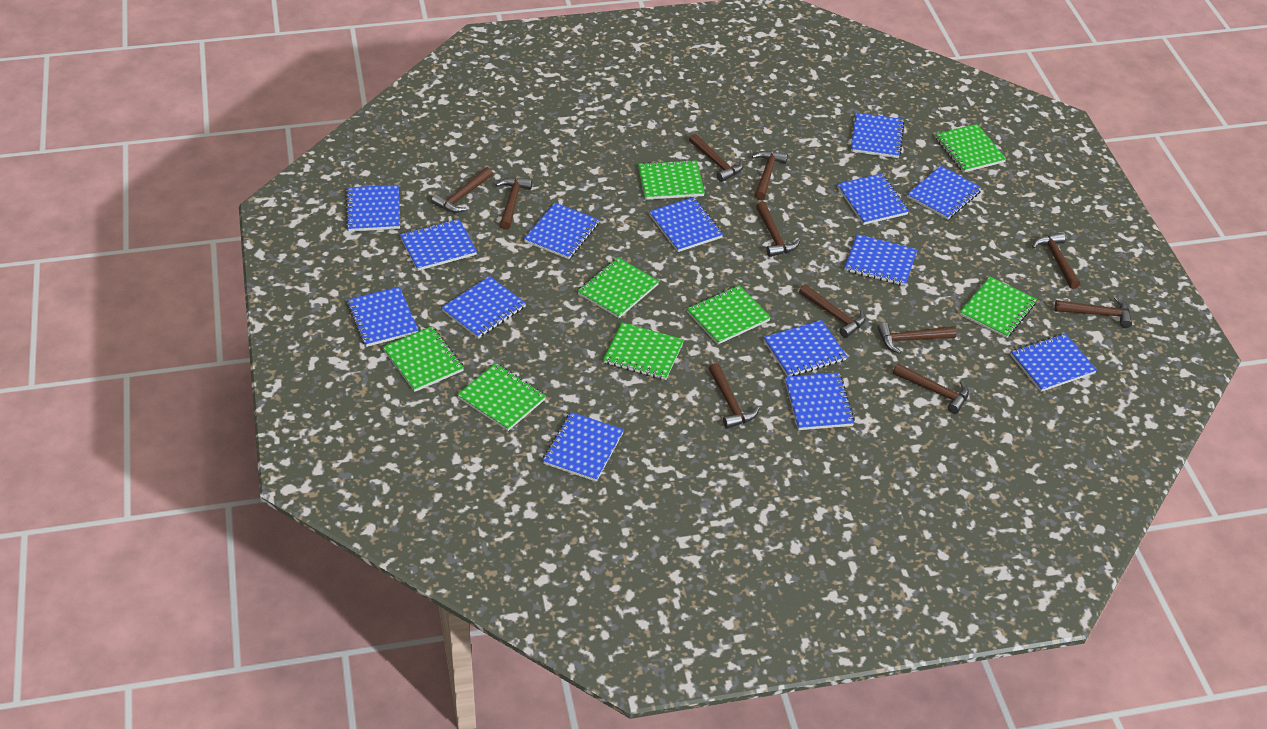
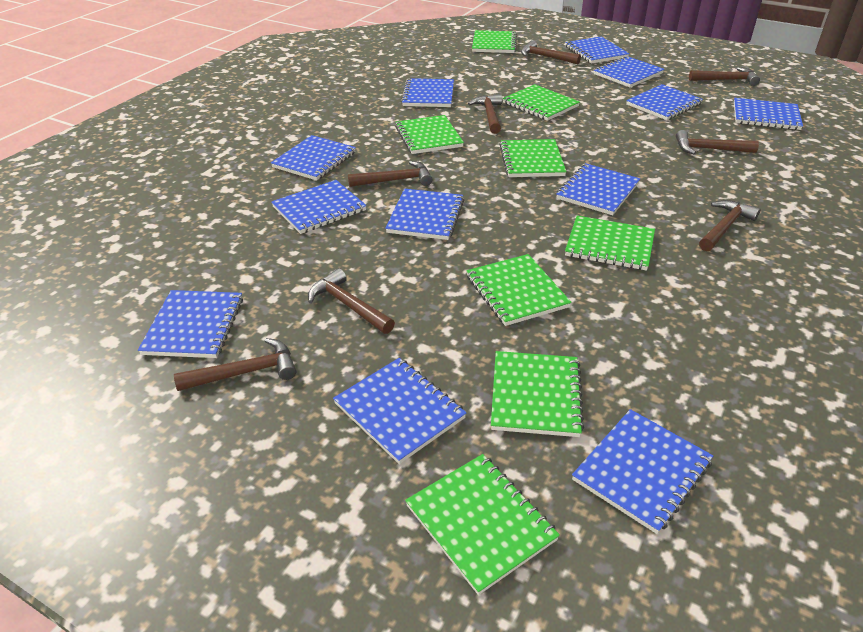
blue notebook: [346,185,400,232] [347,287,419,347] [400,219,477,271] [441,276,526,338] [524,203,599,259] [543,412,624,482] [649,197,723,252] [763,320,847,376] [785,372,855,430] [837,173,909,225] [844,234,917,286] [851,112,905,158] [907,166,982,220] [1011,333,1097,392] = 14 -> [138,290,243,358] [271,135,356,180] [272,180,366,234] [333,358,467,464] [385,189,464,240] [401,78,454,107] [556,163,640,215] [565,36,629,64] [572,409,713,534] [594,56,664,87] [626,84,703,120] [734,98,803,130] = 12
brown hammer: [431,167,493,213] [495,177,533,230] [689,133,744,182] [709,363,759,429] [752,151,788,200] [756,202,800,257] [799,284,865,338] [878,322,957,354] [893,363,969,414] [1032,232,1080,289] [1054,297,1132,328] = 11 -> [174,338,296,391] [308,268,395,334] [348,161,433,187] [468,94,502,134] [521,40,581,64] [676,130,759,154] [689,67,760,86] [699,200,761,252] = 8

